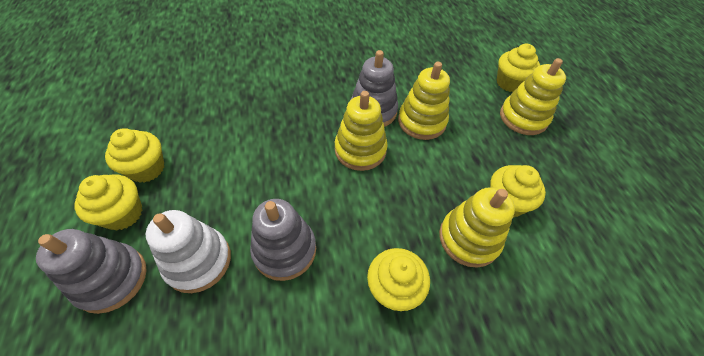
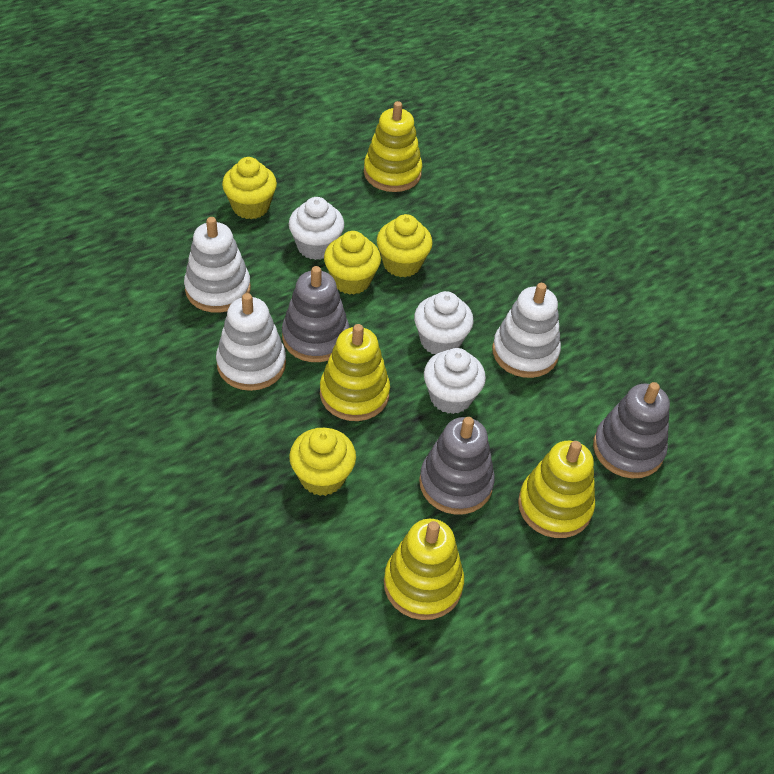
white cupcake: none = 0 -> [289,197,344,260] [414,291,474,355] [424,348,486,414] = 3
white stacking toy: [146,210,231,293] = 1 -> [184,217,251,313] [216,293,286,391] [492,283,561,378] = 3
yellow cupcake: [74,174,142,231] [105,128,164,183] [367,248,430,311] [490,165,546,218] [497,44,540,92] = 5 -> [222,157,277,219] [289,428,356,496] [324,231,381,295] [376,214,433,278] = 4

